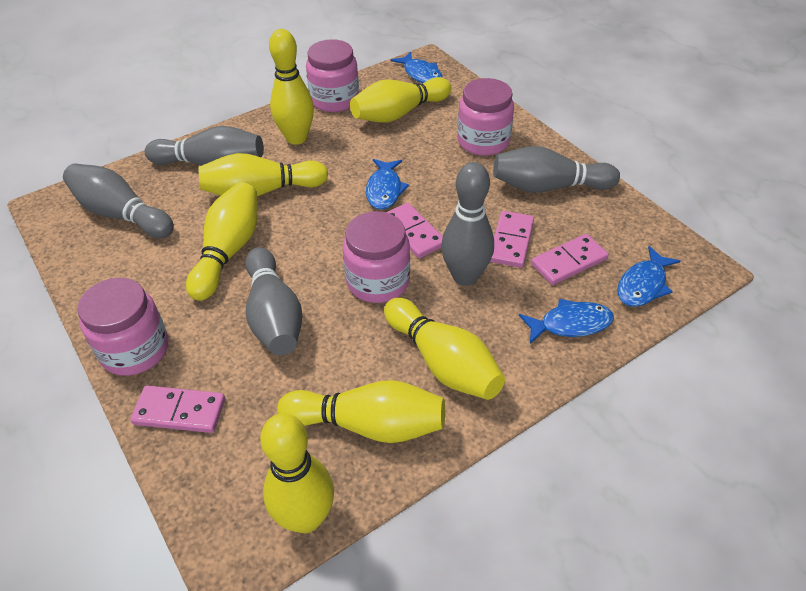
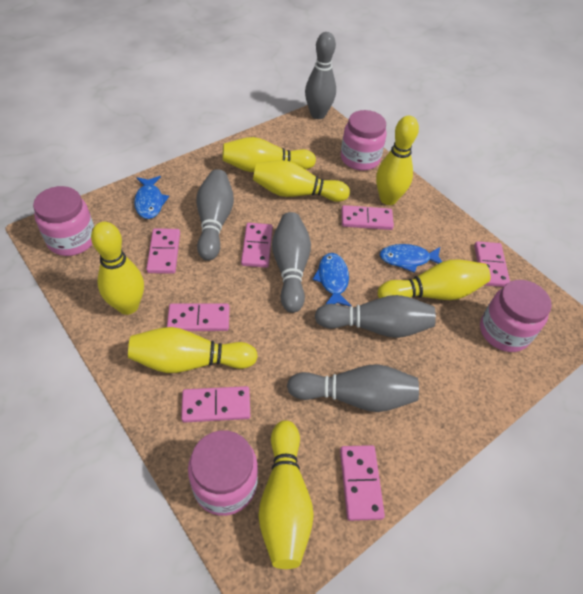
blue fish: [366,159,409,210] [391,52,443,84] [519,299,614,344] [617,246,680,307] = 4 -> [134,176,169,219] [312,253,351,307] [380,244,442,273] = 3
pink domino: [130,386,225,433] [386,203,443,258] [490,211,534,268] [531,234,609,285] = 4 -> [146,228,180,274] [167,303,229,331] [181,386,250,423] [241,223,273,268] [340,445,385,521] [342,205,394,230] [474,241,510,287] = 7

